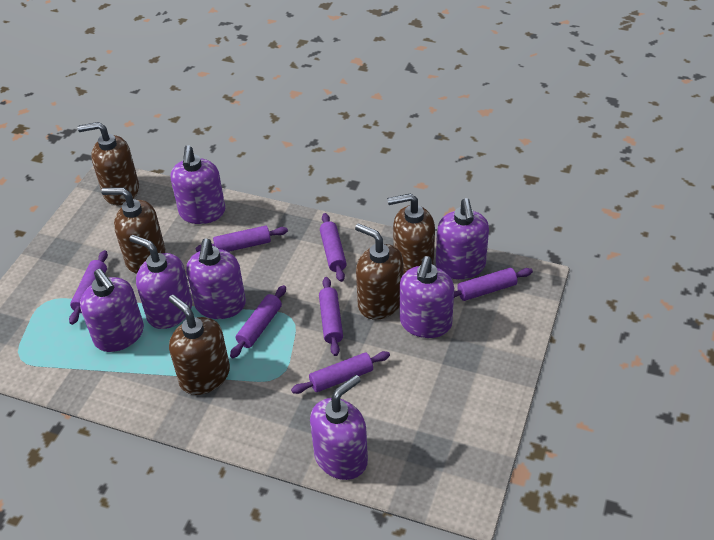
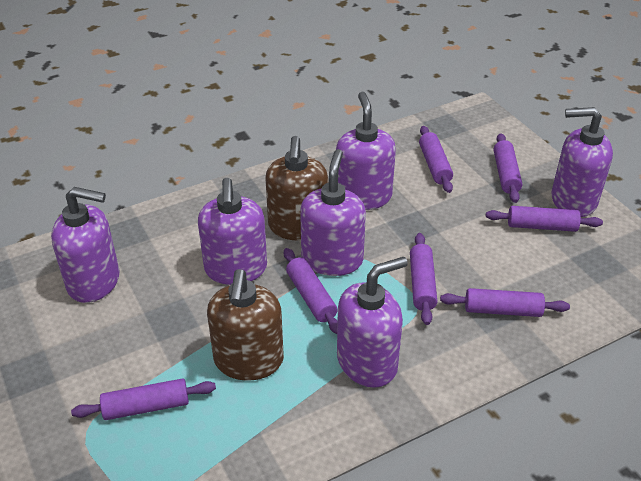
brown soap dispenser: [77,122,139,205] [101,187,165,274] [169,295,230,395] [355,223,403,320] [387,193,435,274] = 5 -> [207,269,284,381] [265,136,328,240] = 2
purple soap dispenser: [80,269,144,352] [129,235,192,329] [171,145,225,224] [186,239,246,319] [310,375,368,480] [400,256,454,338] [436,198,489,279] = 7 -> [51,187,120,303] [198,178,267,285] [300,149,366,276] [336,92,396,210] [337,257,408,388] [552,107,613,217] = 6

